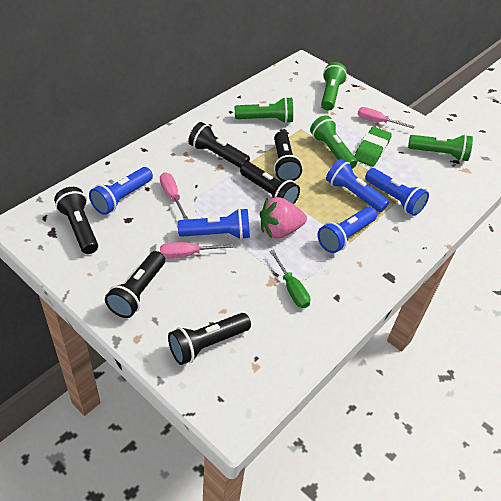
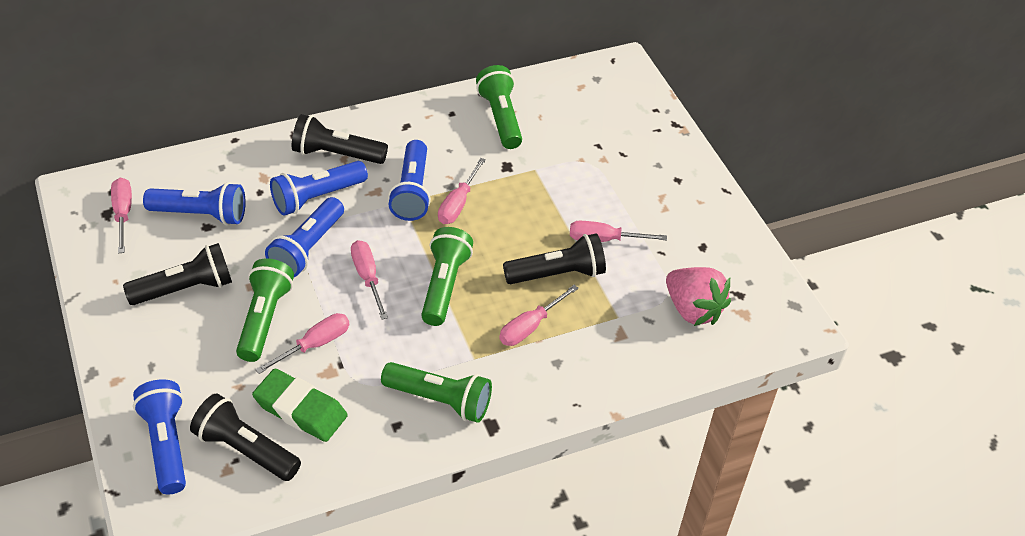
black flashlight: [54,187,98,254] [105,251,165,318] [168,313,251,365] [188,122,250,168] [240,162,300,204] [274,131,302,181] = 6 -> [123,243,232,305] [190,393,301,481] [292,114,388,164] [503,233,606,284] = 4
green screwdriver: [270,250,310,308] = 1 -> none = 0
pink screwdriver: [160,172,188,220] [160,242,234,258] [358,107,415,129] = 3 -> [111,178,132,254] [255,313,349,374] [351,240,388,319] [438,158,486,224] [499,285,579,346] [570,221,667,242] = 6

